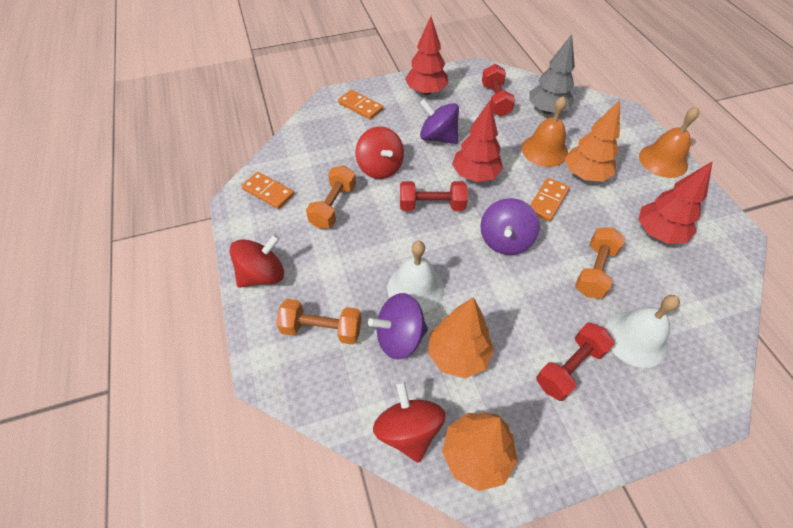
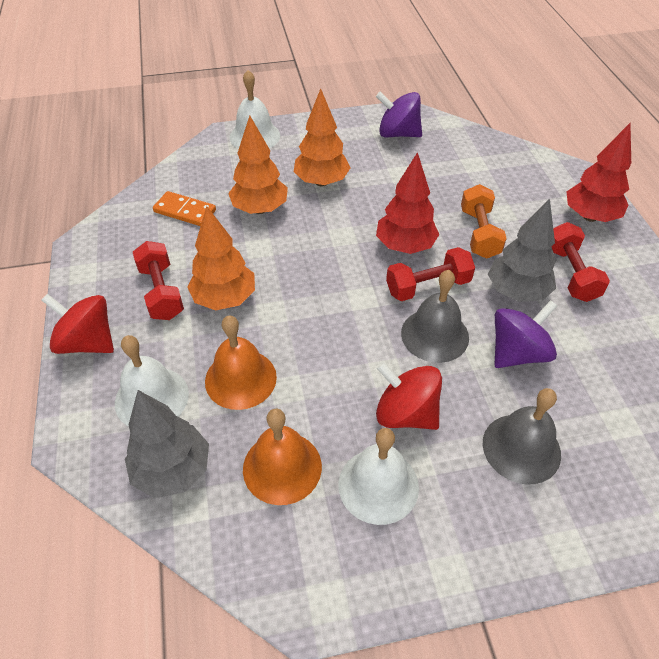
grey bell: none = 0 -> [401,270,469,363] [483,388,561,484] = 2
grey tree: [530,34,575,114] = 1 -> [125,390,209,498] [488,198,556,302] = 2
orange domino: [241,172,294,209] [338,90,383,120] [530,178,570,221] = 3 -> [153,191,216,226] = 1
orange dumbbell: [276,299,362,345] [306,165,356,229] [575,228,625,299] = 3 -> [461,184,507,259] = 1
purple spinning top: [368,293,428,360] [420,99,459,144] [480,198,540,255] = 3 -> [376,92,422,137] [494,300,557,368] = 2
red spinning top: [230,234,284,288] [356,126,404,179] [373,381,446,463] = 3 -> [41,294,114,354] [376,361,442,430] = 2
red tree: [405,16,448,95] [452,101,503,182] [638,161,713,244] = 3 -> [376,152,439,254] [567,123,631,222] = 2
white bell: [387,241,444,313] [605,295,680,368] = 2 -> [115,335,189,426] [230,70,280,149] [338,428,419,525] = 3

